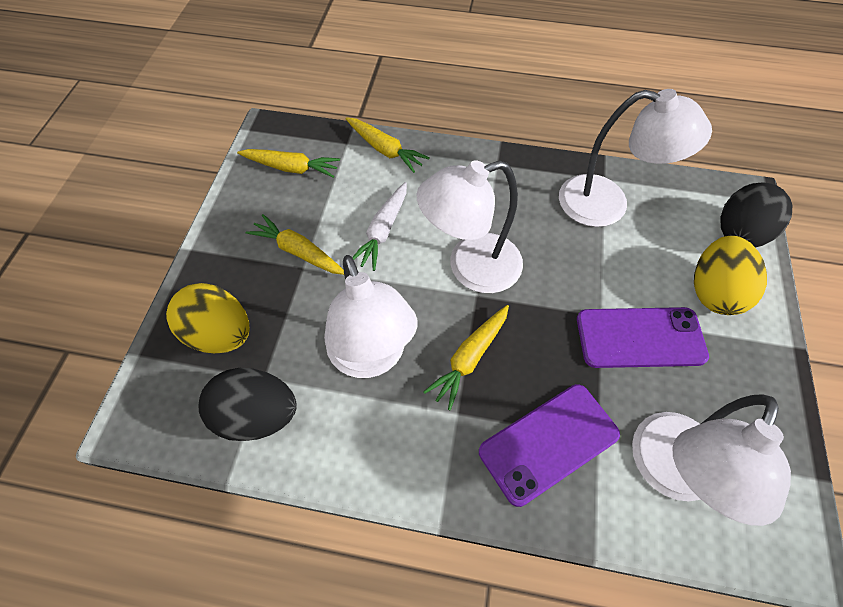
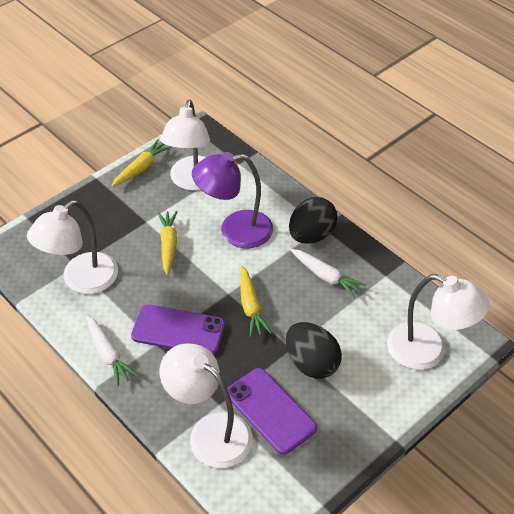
purple lamp: none = 0 -> [192,152,273,249] = 1
white carrot: [352,182,407,271] = 1 -> [86,315,138,386] [290,249,366,298] = 2
yellow carrot: [237,149,340,178] [246,214,344,275] [346,117,430,173] [423,305,509,410] = 4 -> [112,139,172,187] [157,211,178,275] [240,266,272,337] = 3
yellow egg: [166,283,249,353] [694,236,767,315] = 2 -> none = 0

